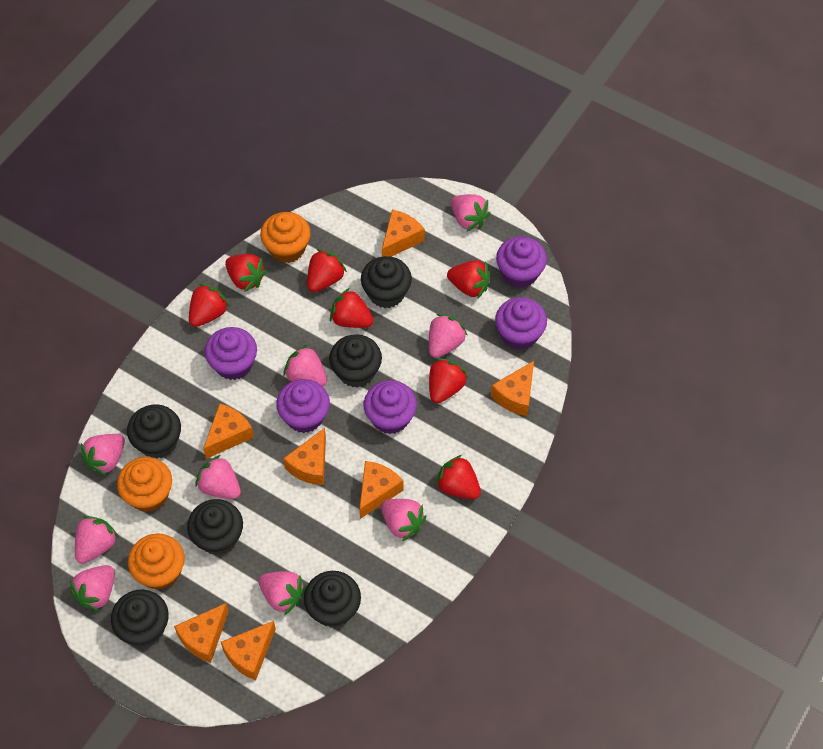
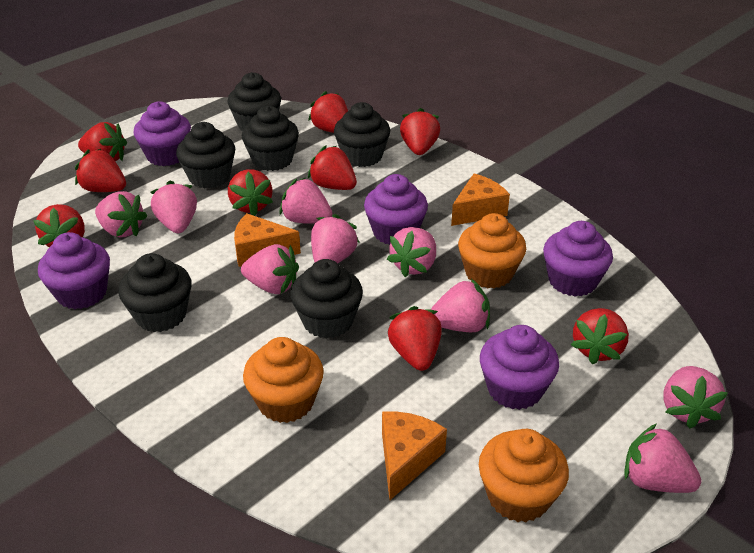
orange cheese: [174,603,229,663] [203,403,254,459] [221,621,276,680] [283,428,326,485] [359,461,404,519] [382,210,425,257] [491,361,534,416] = 7 -> [234,213,301,267] [382,411,447,500] [451,173,510,226] = 3
red strawberry: [189,283,230,327] [225,254,267,292] [307,249,347,292] [330,288,374,328] [429,358,468,403] [435,455,481,499] [447,260,490,298] = 7 -> [33,204,85,247] [75,149,126,192] [78,122,127,161] [228,169,273,216] [308,91,348,133] [308,146,357,190] [388,306,442,371] [400,108,440,155] [571,308,629,364] = 9

